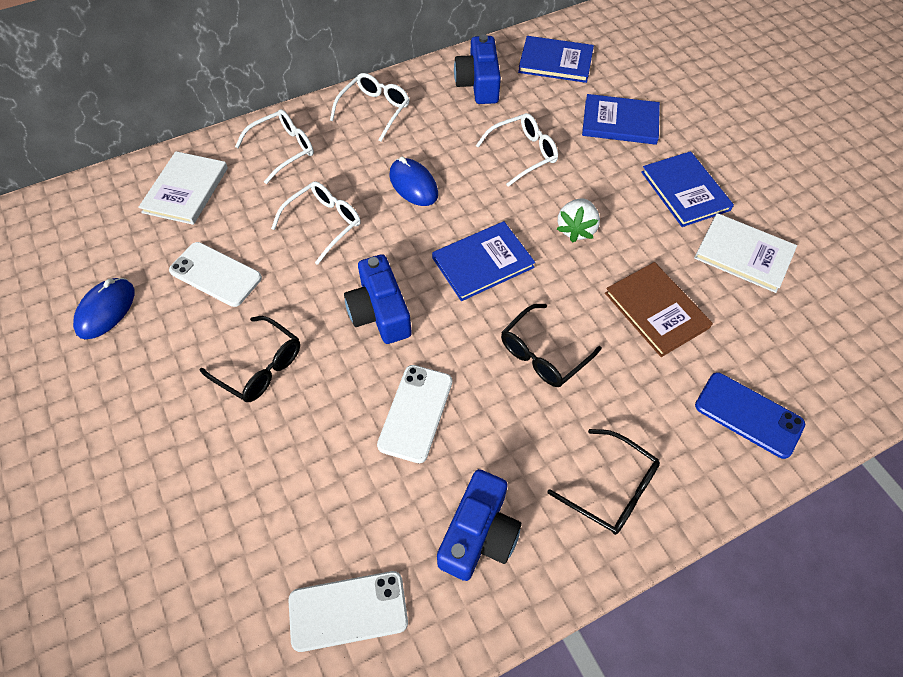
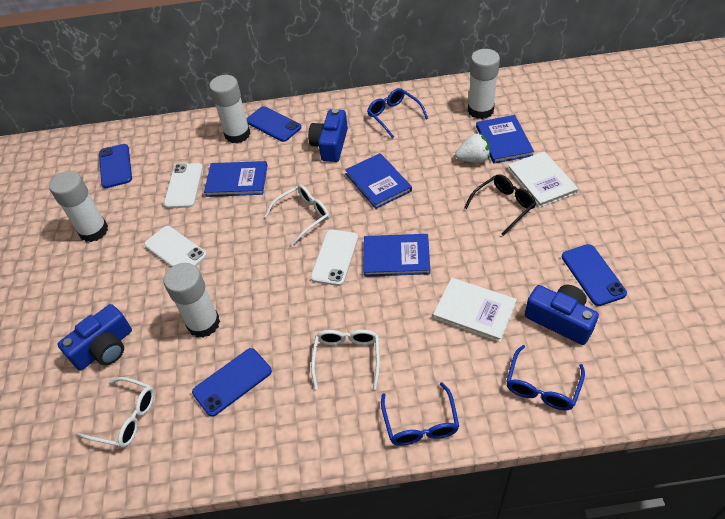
black glasses: [200,316,300,402] [501,304,602,387] [547,429,660,535] = 3 -> [464,174,536,236] = 1
blue glasses: none = 0 -> [367,88,428,139] [381,382,459,446] [506,345,585,410] = 3
blue mouse: [73,278,134,339] [389,157,438,206] = 2 -> none = 0
blue phone: [695,373,805,459] = 1 -> [99,144,132,188] [192,348,272,417] [246,106,301,142] [562,244,627,306] = 4
brown book: [605,262,713,357] = 1 -> none = 0
white glasses: [235,109,314,184] [271,181,361,265] [330,73,409,142] [476,113,558,187] = 4 -> [77,377,155,448] [265,185,329,245] [311,330,380,390] = 3
white glue stick: none = 0 -> [49,171,108,242] [164,263,220,338] [209,75,251,143] [468,49,500,119] = 4

